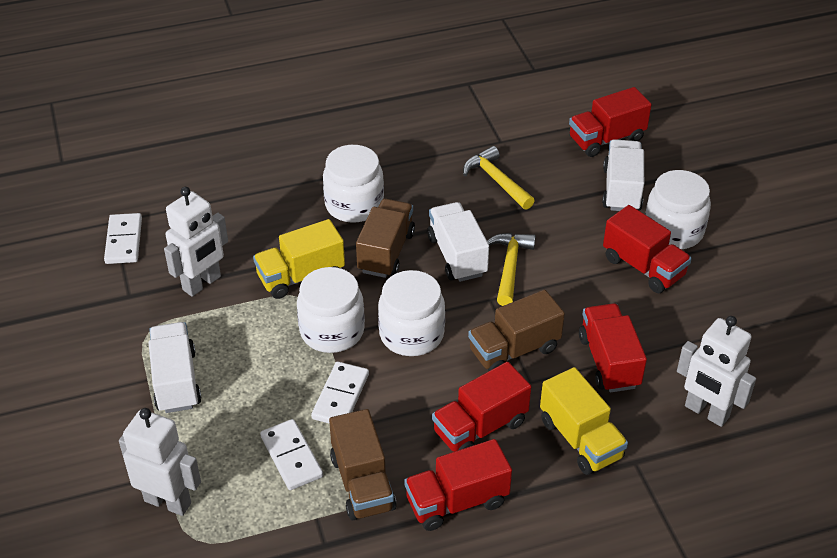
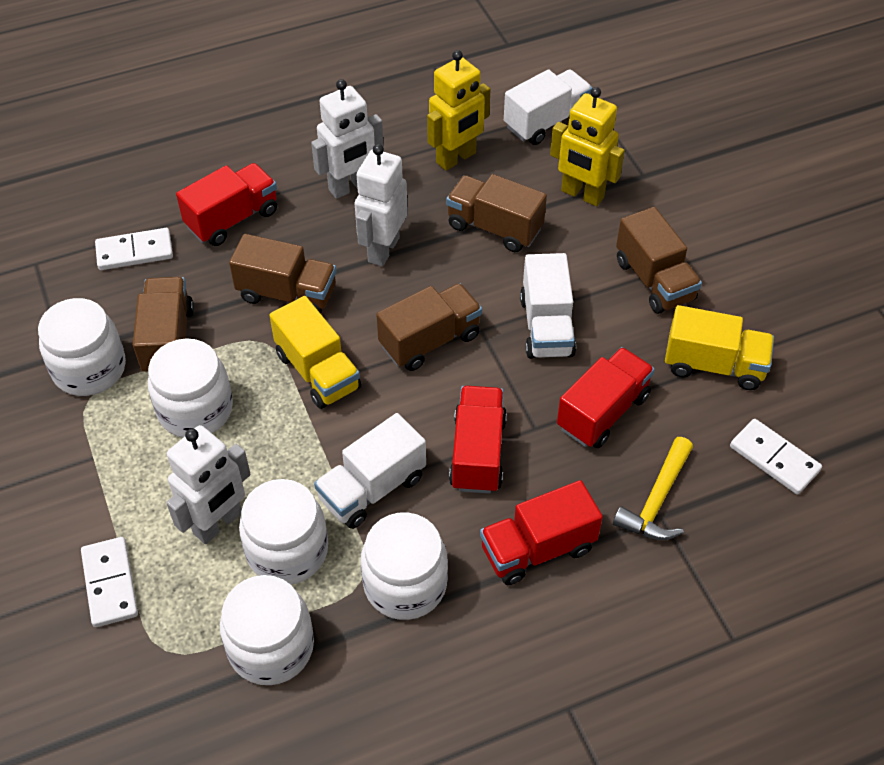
brown truck: [329,409,396,520] [356,199,415,278] [468,290,565,372] = 3 -> [133,277,194,372] [229,234,336,314] [377,283,482,371] [446,174,547,252] [616,207,702,314] = 5
red truck: [404,439,512,531] [432,362,531,452] [569,87,652,157] [579,303,647,392] [603,205,692,293] = 5 -> [176,163,277,246] [449,386,507,494] [480,480,603,585] [557,347,655,448] = 4
white jar: [297,267,365,353] [323,145,384,223] [378,270,445,356] [645,170,711,249] = 4 -> [38,298,126,396] [148,338,233,438] [220,575,314,685] [239,479,328,585] [361,512,448,620] = 5
yellow hammer: [463,146,535,210] [487,233,536,306] = 2 -> [613,437,693,540] = 1
yellow robot: none = 0 -> [427,50,490,171] [550,87,625,206] = 2

